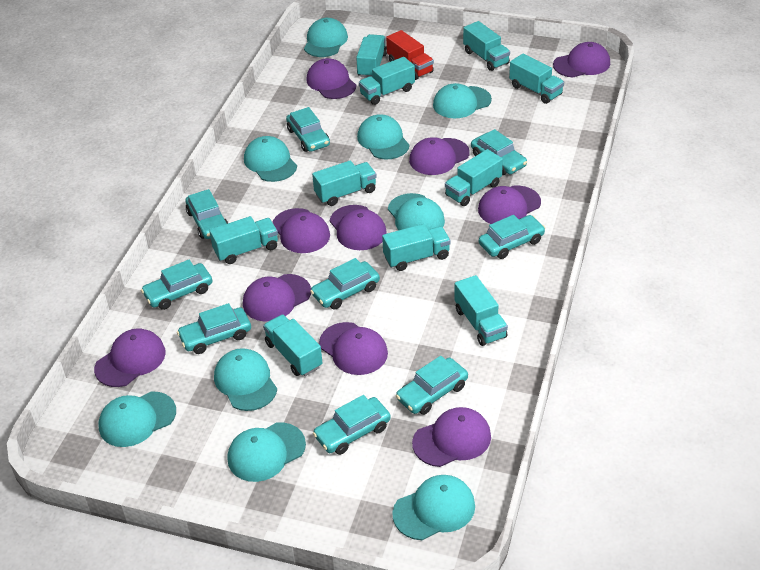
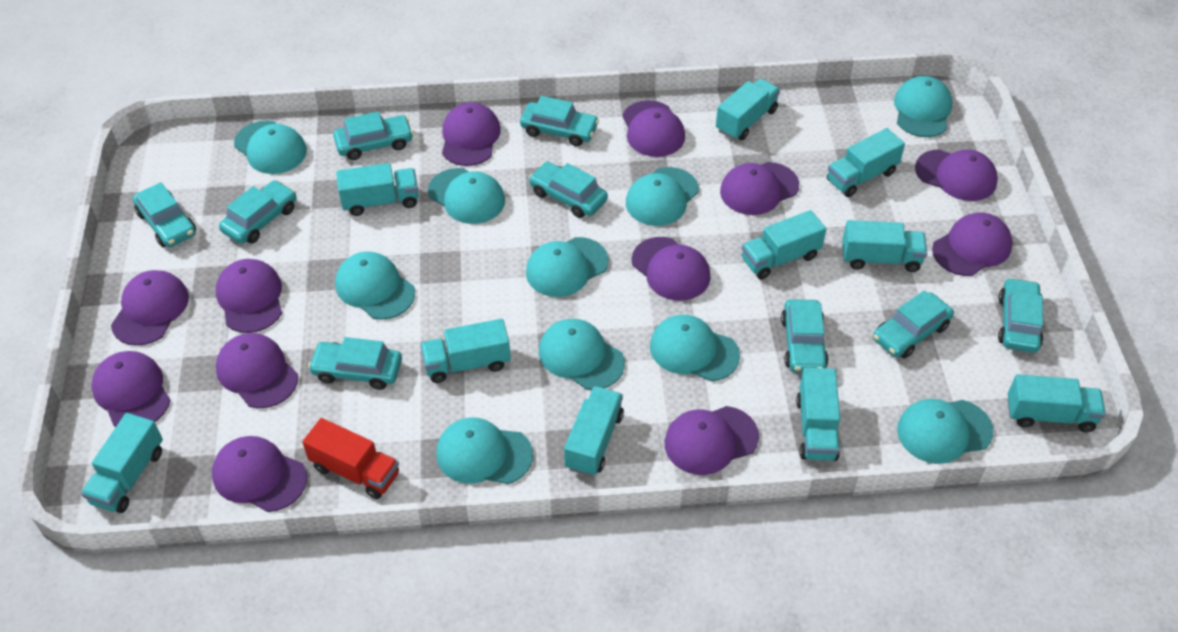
purple cap: [94,328,166,387] [243,274,311,321] [273,208,330,253] [306,58,356,99] [319,322,388,375] [330,205,387,250] [409,137,470,175] [412,407,491,467] [478,186,541,224] [553,42,610,78] = 10 -> [91,351,171,427] [111,270,189,346] [212,436,307,512] [216,259,282,333] [216,333,298,408] [442,102,501,166] [622,100,685,157] [632,237,711,301] [665,406,759,475] [720,162,799,215] [915,149,998,201] [932,213,1013,276] = 12
turquoise cap: [98,391,176,447] [214,348,277,411] [228,422,306,482] [244,136,297,182] [304,18,348,57] [357,114,410,159] [388,193,445,230] [392,475,475,540] [433,83,492,118] = 9 -> [234,121,307,174] [335,251,415,320] [428,168,505,224] [436,417,533,484] [526,237,609,297] [539,319,625,390] [626,167,699,226] [650,315,740,381] [894,76,952,137] [897,399,993,464] = 10

